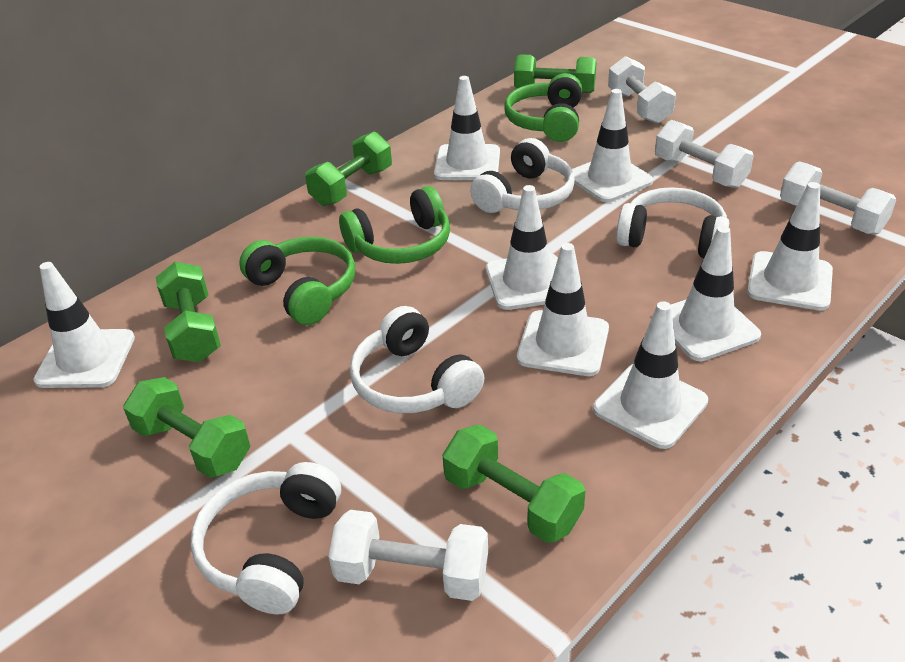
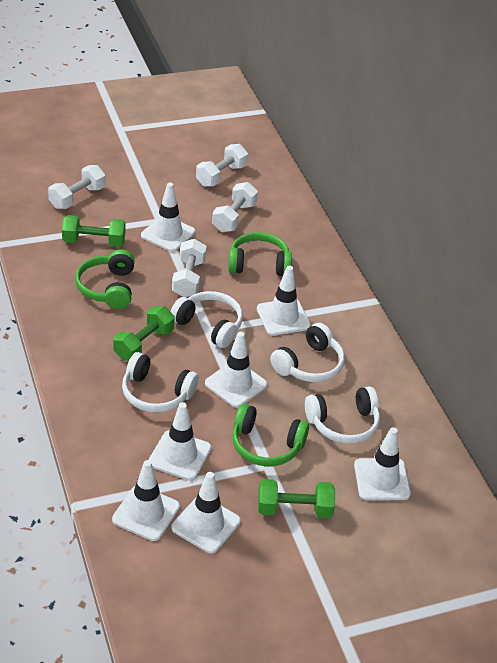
green dumbbell: [123,377,250,478] [156,262,221,362] [305,131,392,206] [442,425,585,543] [514,54,597,93] = 5 -> [62,215,126,247] [114,306,175,361] [258,479,335,518] = 3
white traffic cone: [33,262,135,388] [434,76,500,180] [486,185,558,310] [517,243,609,376] [572,89,653,202] [593,301,708,449] [671,226,761,361] [747,182,833,311] = 8 -> [112,460,180,541] [141,183,195,252] [149,402,212,480] [171,472,241,554] [205,332,268,408] [257,266,311,336] [354,427,411,500] = 7

